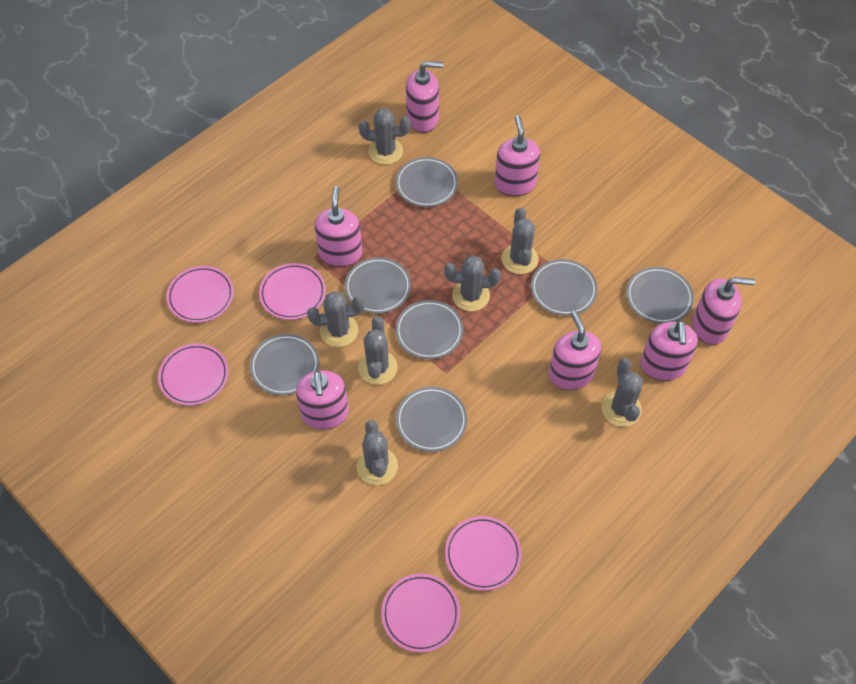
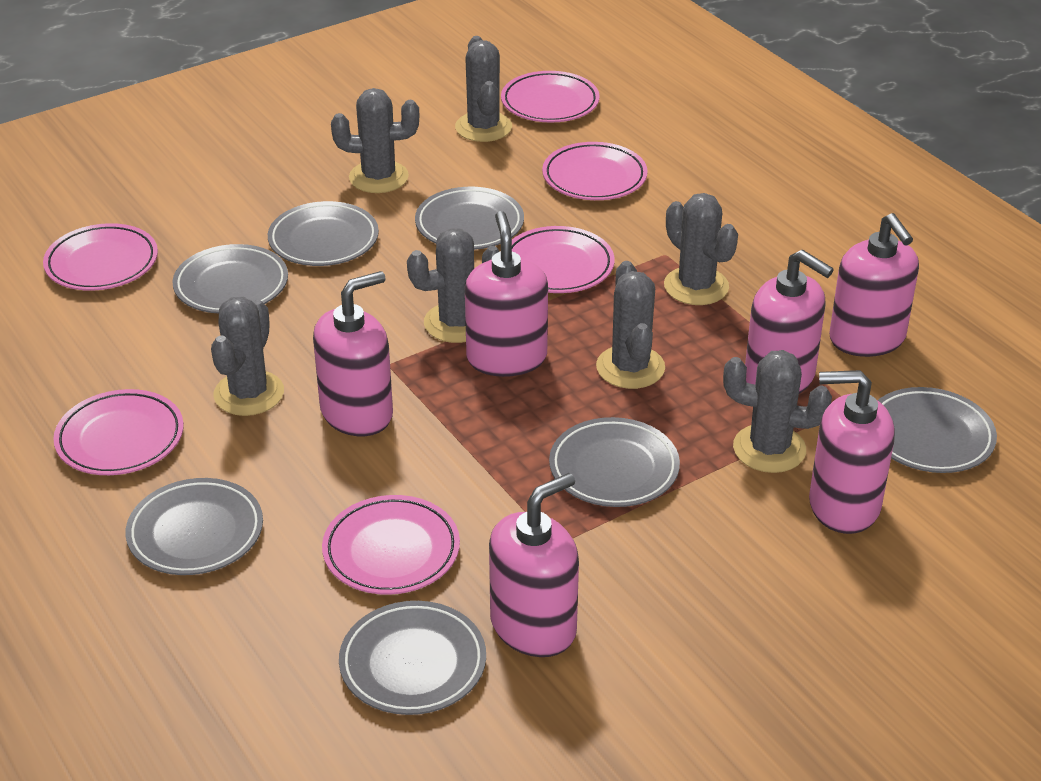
pink plate: [158,343,229,405] [167,266,234,323] [259,263,326,320] [381,574,460,652] [445,516,522,591] = 5 -> [43,223,158,291] [53,389,184,475] [322,495,460,595] [501,71,600,123] [512,226,615,293] [542,142,648,200] = 6
pink soap dispenser: [296,370,349,430] [314,186,362,267] [406,61,443,133] [495,115,540,196] [549,311,601,390] [640,320,698,381] [692,277,755,345] = 7 -> [313,271,393,436] [465,211,548,377] [489,473,579,657] [745,250,834,394] [809,370,895,534] [829,213,919,357] = 6

